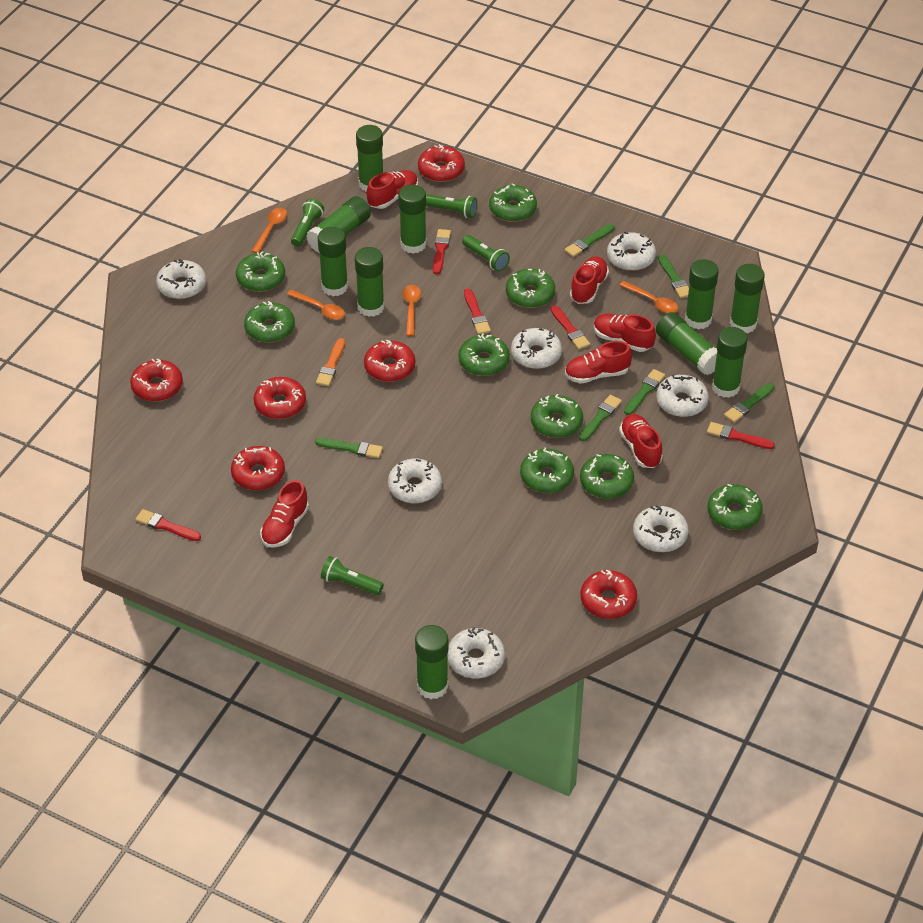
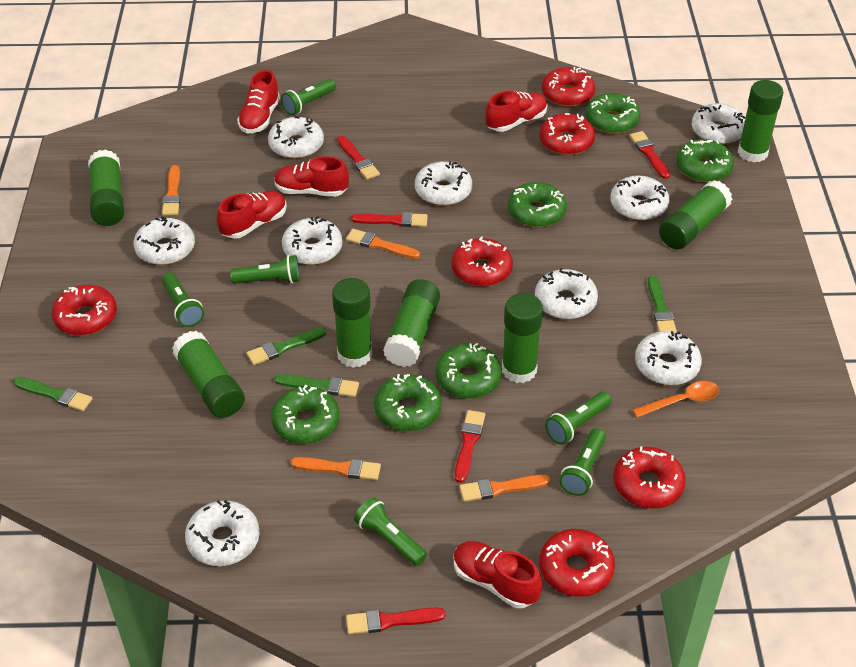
green brush: [315,438,383,458] [564,224,615,257] [579,395,622,441] [624,369,665,415] [658,255,689,298] [724,383,774,423] = 6 -> [14,377,93,411] [247,327,326,365] [274,374,359,397] [648,276,677,333] = 4
green donut: [236,251,285,292] [244,301,295,343] [458,333,510,376] [489,183,537,222] [506,269,555,308] [520,448,574,493] [531,394,583,438] [580,454,634,499] [708,484,763,530] = 9 -> [271,385,340,444] [374,374,442,431] [436,343,502,398] [508,182,567,227] [586,93,641,134] [676,139,734,182] = 6
green flashlight: [291,199,324,247] [321,556,384,595] [426,194,477,218] [462,235,510,271] = 4 -> [162,272,204,327] [230,255,300,284] [281,79,336,115] [354,497,427,566] [545,392,611,445] [560,428,606,496] = 6
green glue stick: [306,196,371,253] [318,227,348,296] [355,247,384,317] [356,125,383,192] [399,185,427,254] [415,625,449,699] [656,312,717,375] [685,259,719,329] [712,327,748,398] [730,264,765,334] = 10 -> [88,149,124,226] [172,331,245,418] [332,278,372,368] [383,279,440,367] [502,293,543,383] [659,180,732,250] [738,80,784,162] = 7
orange brush: [316,338,345,386] = 1 -> [162,165,180,216] [290,457,381,480] [346,229,420,259] [459,475,551,502] = 4
orange spoon: [252,208,287,253] [287,290,345,320] [402,285,421,336] [620,281,678,313] = 4 -> [632,381,719,418] = 1
red shoe: [260,480,309,548] [367,170,418,209] [565,341,632,384] [570,256,609,304] [594,314,656,352] [619,414,663,468] = 6 -> [217,191,287,239] [237,70,280,133] [274,156,349,197] [454,541,542,608] [485,91,548,132] = 5
white donut: [156,259,206,299] [388,459,442,503] [447,627,505,679] [511,328,562,369] [607,232,656,271] [633,505,689,552] [656,375,709,417] = 7 -> [134,217,195,265] [185,500,260,566] [268,117,324,159] [282,216,342,265] [415,161,472,206] [535,268,598,319] [611,176,669,221] [635,331,702,385] [692,103,746,145] = 9

